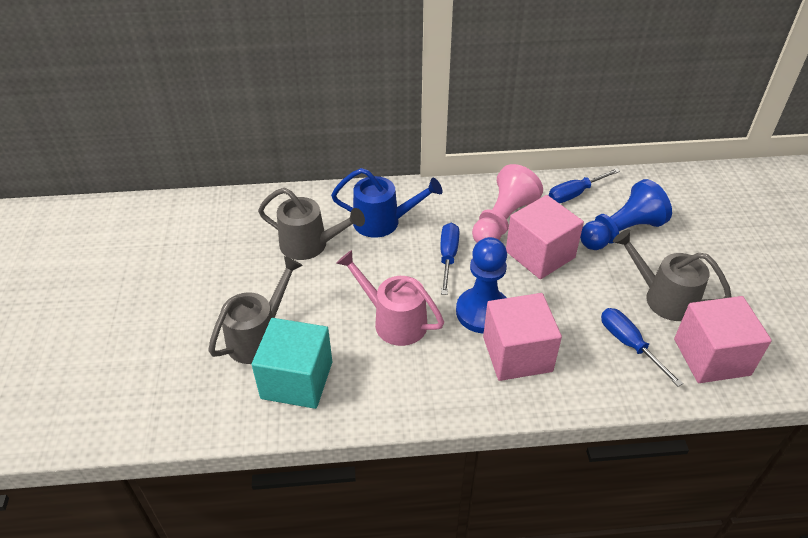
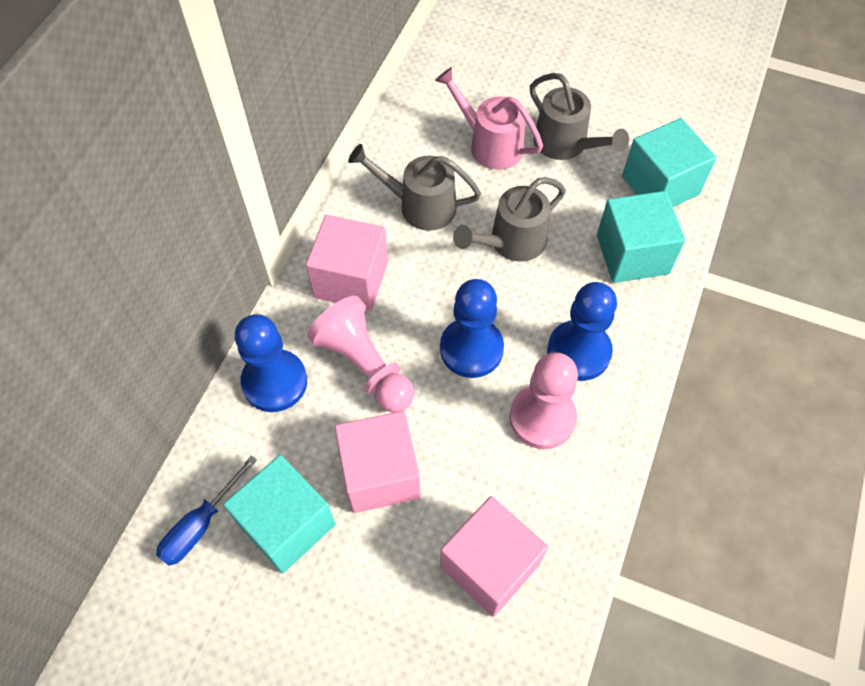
blue pawn: [456,237,507,333] [580,179,672,250] = 2 -> [235,314,307,412] [440,279,504,378] [547,282,617,381] = 3
blue screwdriver: [440,223,459,295] [549,168,620,203] [601,308,683,387] = 3 -> [156,455,257,566] = 1
blue watering can: [331,168,442,238] = 1 -> none = 0
pink pawn: [472,164,543,243] = 1 -> [307,296,414,413] [509,352,578,449] = 2
turquoise cube: [252,318,332,409] = 1 -> [223,455,336,573] [597,191,685,283] [622,118,717,207] = 3

